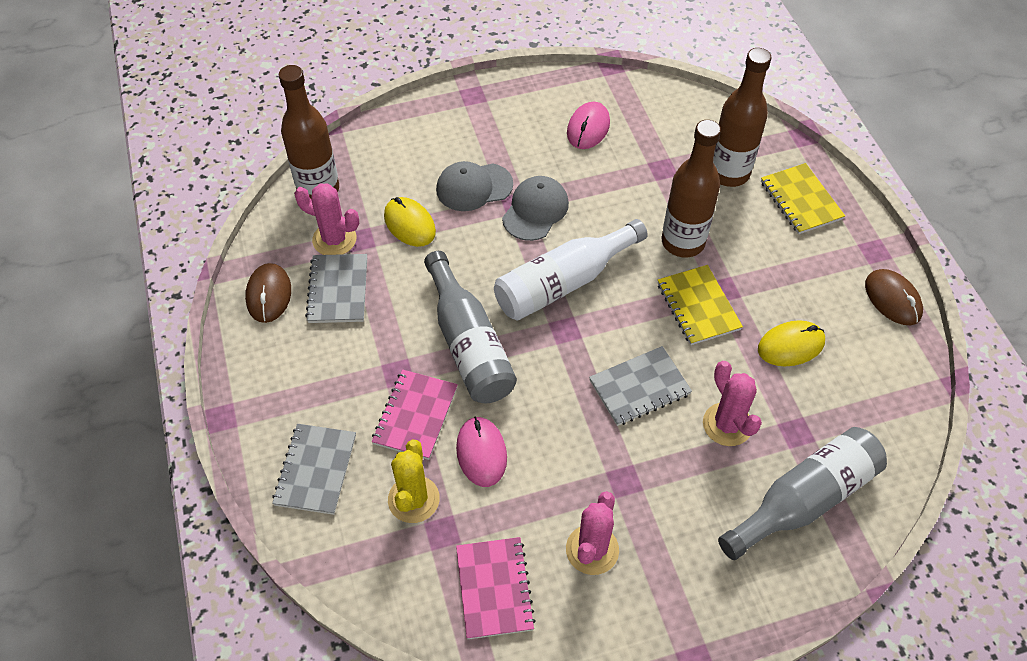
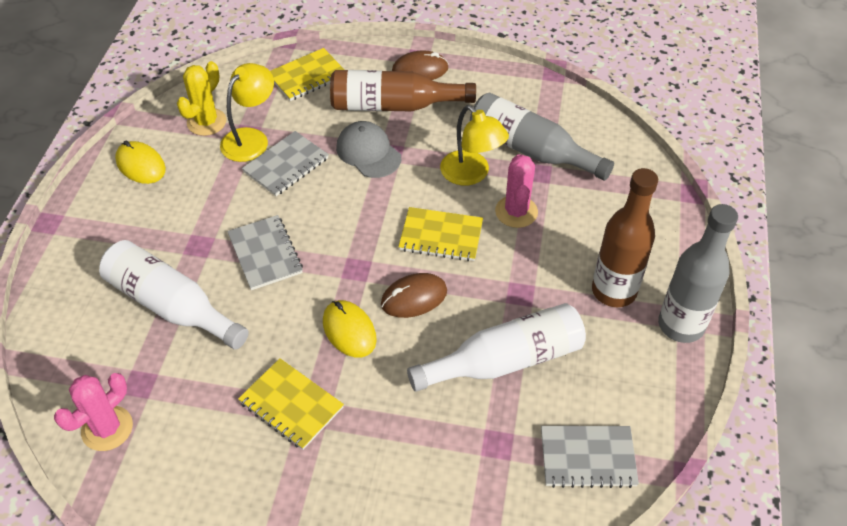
brown bottle: [279,65,339,199] [662,120,721,258] [713,48,771,187] = 3 -> [330,70,476,111] [592,168,658,307] = 2
grey cap: [436,161,513,211] [502,176,569,241] = 2 -> [336,121,401,178] = 1
pink cactus: [294,183,359,255] [566,491,619,575] [703,361,762,446] = 3 -> [54,373,133,451] [495,154,538,228] = 2
pink mouse: [456,416,507,487] [567,102,610,149] = 2 -> none = 0
pink notebook: [372,369,458,460] [456,537,536,639] = 2 -> none = 0
white bottle: [494,219,648,320] = 1 -> [99,240,249,350] [407,303,586,392] = 2
yellow lamp: none = 0 -> [220,63,274,162] [440,105,509,186] = 2
yellow notebook: [658,265,743,345] [761,163,845,234] = 2 -> [238,358,344,450] [270,48,345,101] [398,207,483,261] = 3

